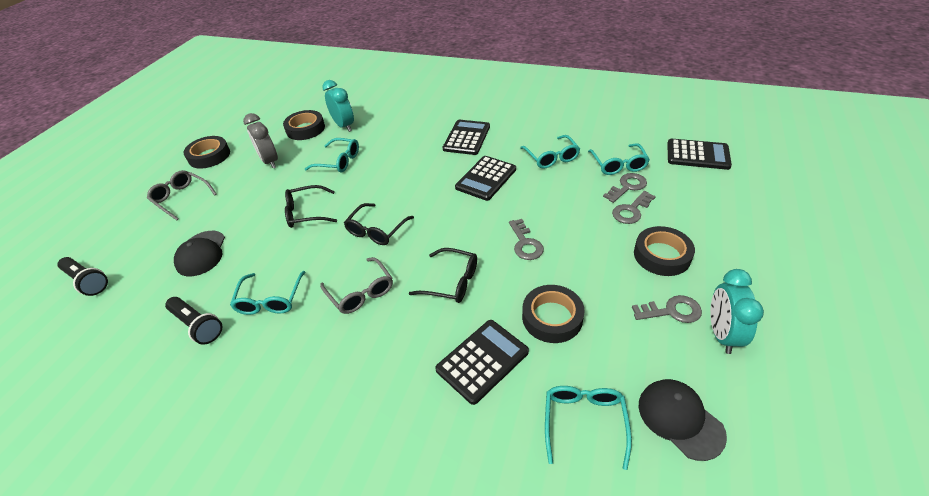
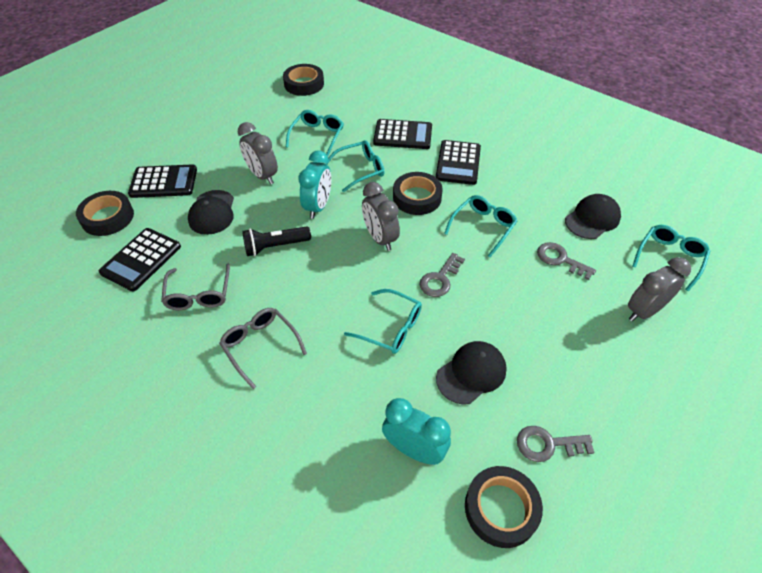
black cap: [174,231,225,276] [639,379,727,461] = 2 -> [188,190,234,235] [436,341,507,405] [565,194,621,239] = 3
black flashlight: [57,257,108,296] [165,297,222,345] = 2 -> [242,226,311,256] = 1
black glasses: [285,185,337,228] [344,203,414,245] [409,248,477,303] = 3 -> none = 0
grey clock: [243,113,278,168] = 1 -> [238,122,278,184] [362,182,400,251] [628,257,691,321] = 3
grey key: [509,219,544,260] [603,173,647,203] [612,191,656,224] [632,295,702,323] = 4 -> [419,253,465,297] [517,426,594,462] [537,242,596,280] = 3

